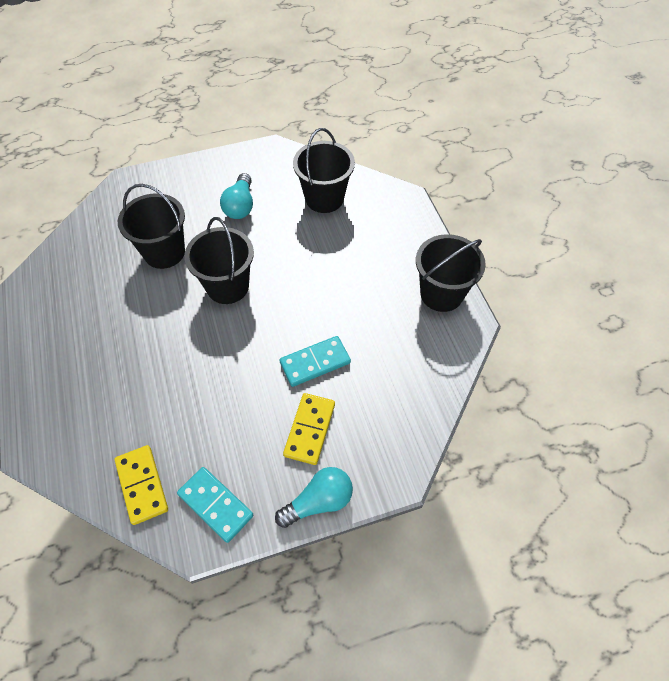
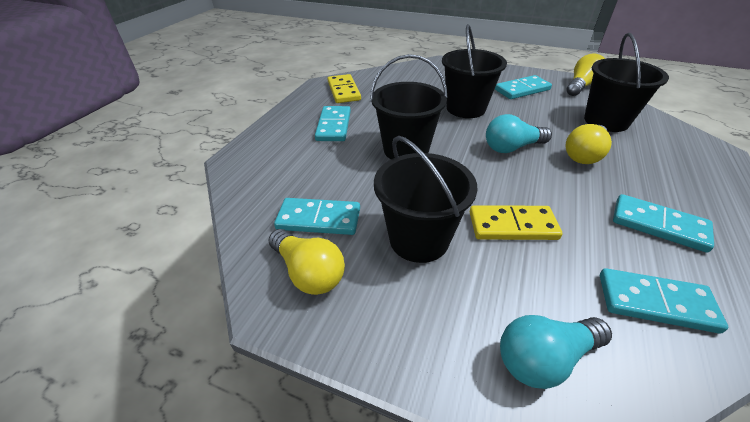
turquoise domino: [177,467,254,543] [280,336,351,387] = 2 -> [274,198,360,235] [315,106,351,141] [495,75,552,99] [600,268,728,334] [613,194,714,253] = 5
yellow light bulb: none = 0 -> [268,229,345,295] [566,124,612,164] [567,53,605,96] = 3

